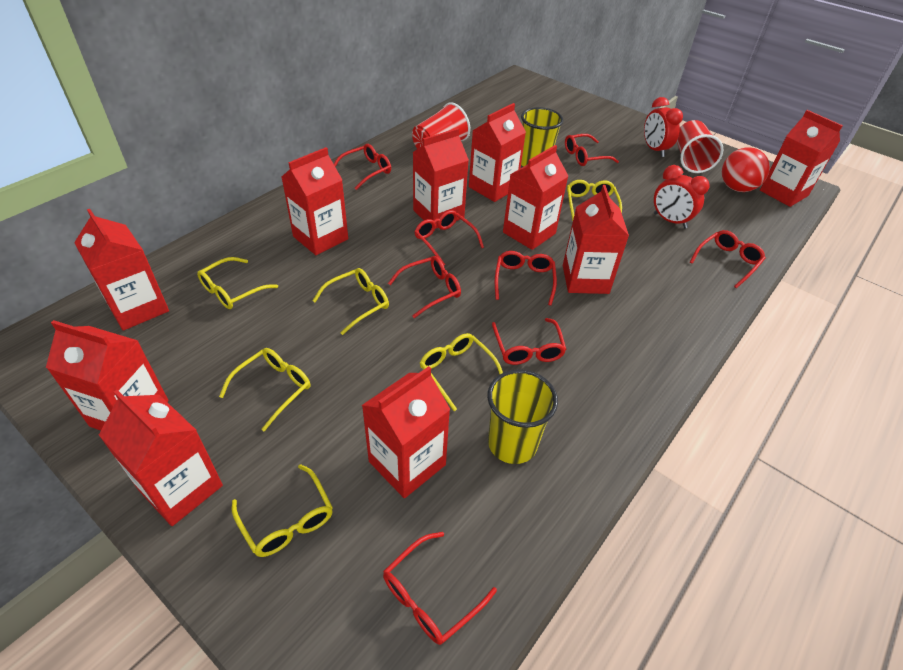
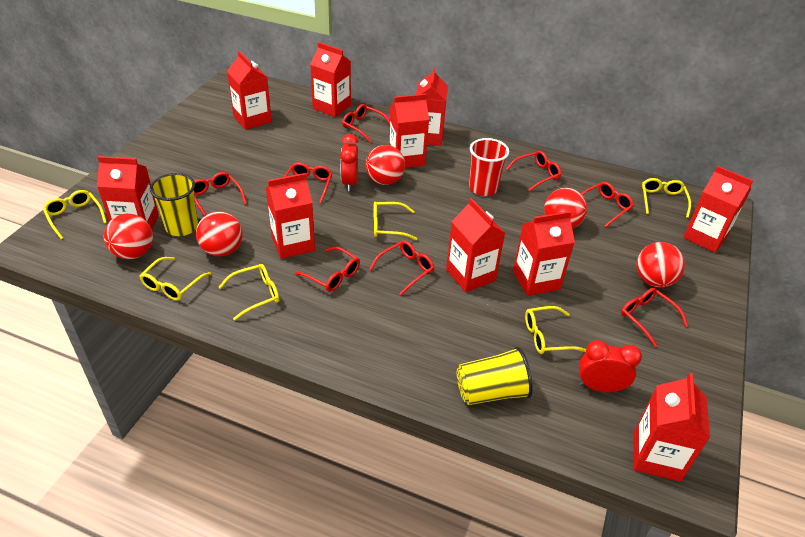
red ball: [722,147,770,192] = 1 -> [104,214,153,259] [196,211,243,256] [366,145,405,185] [544,188,587,229] [637,242,685,287] = 5
red cup: [412,102,470,149] [677,120,724,173] = 2 -> [469,138,509,196] = 1

